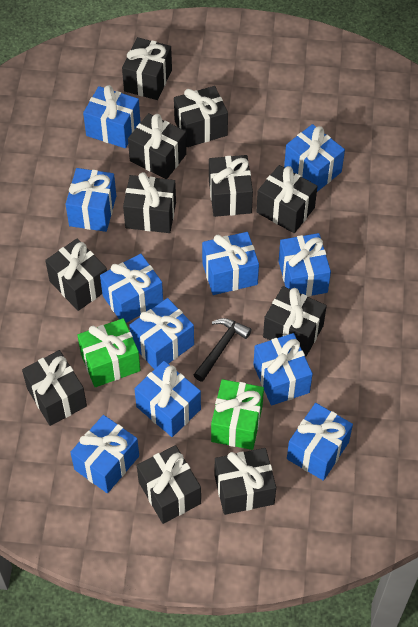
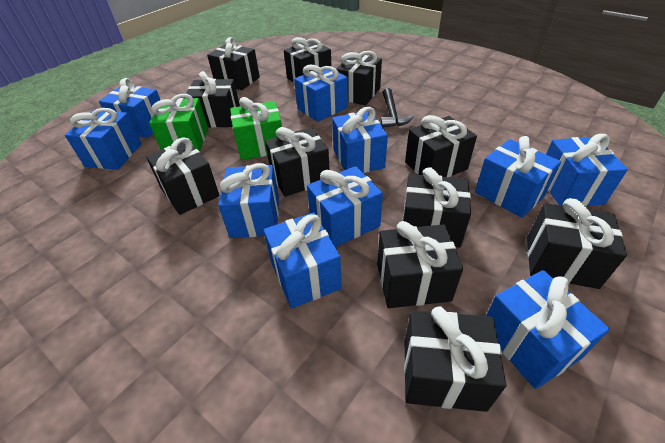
blue gift: [66,168,116,232] [70,415,139,493] [83,85,140,148] [100,254,163,323] [129,298,194,369] [134,361,201,437] [202,232,259,295] [253,333,313,406] [278,233,331,297] [284,124,345,192] [287,403,353,481] = 11 -> [65,108,142,170] [99,78,160,138] [218,163,279,238] [263,212,341,309] [294,65,348,122] [307,166,383,247] [332,107,388,173] [475,136,561,218] [486,270,610,389] [546,134,628,206] = 10

